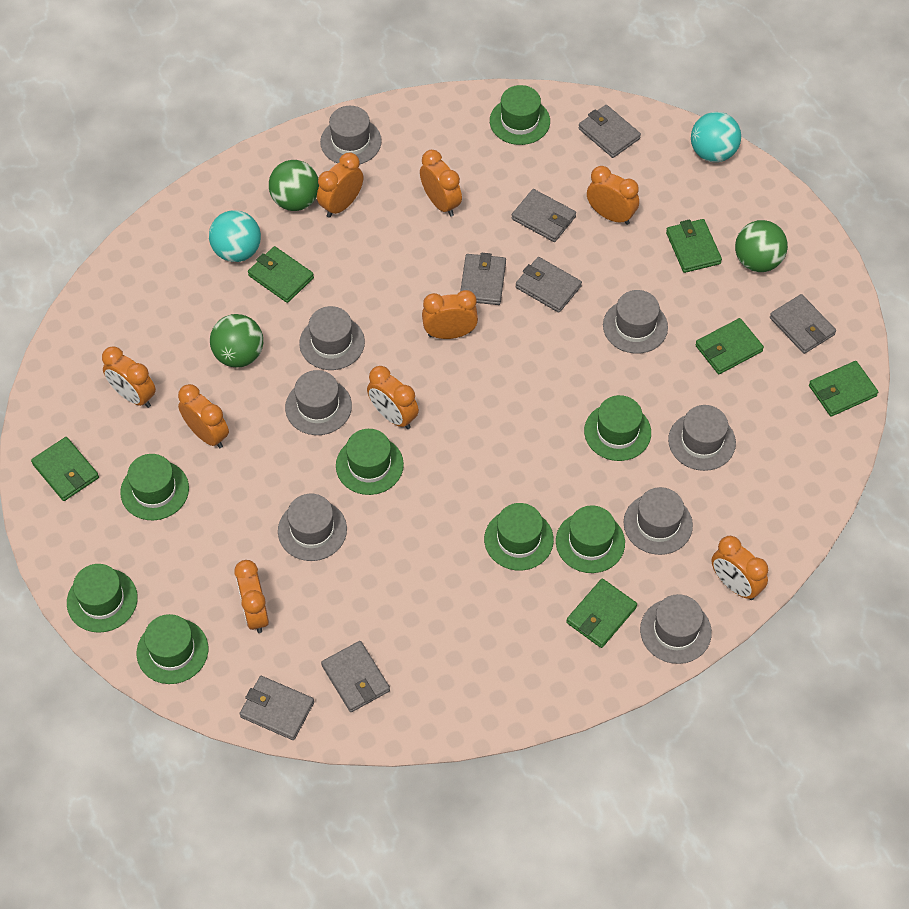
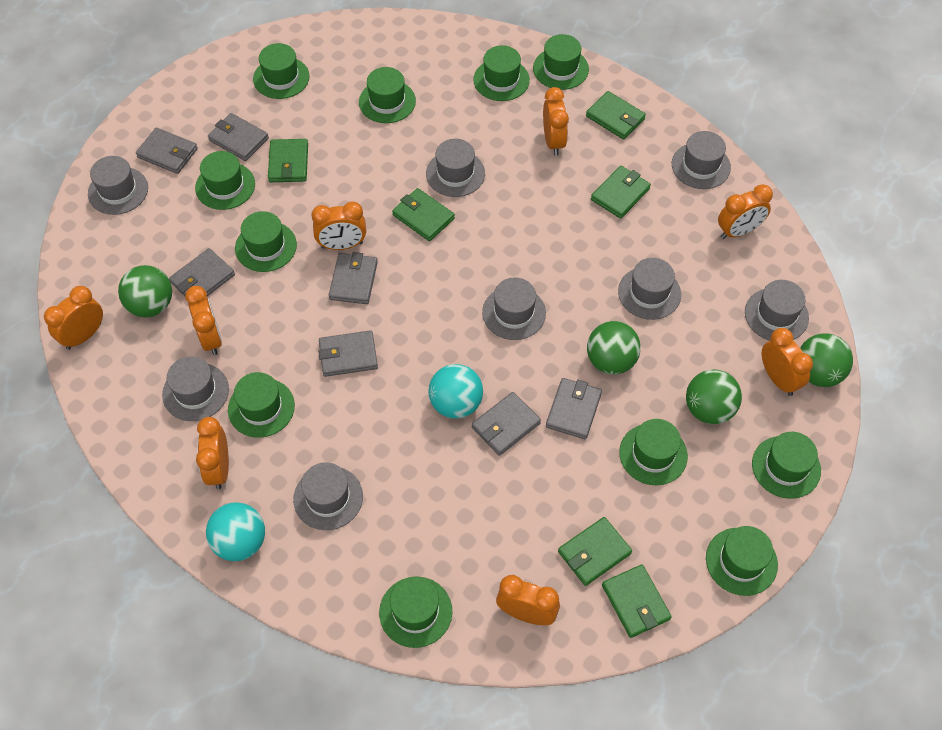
green ball: [210,314,263,367] [269,160,319,211] [735,220,788,272] = 3 -> [118,265,172,317] [587,321,641,375] [686,370,742,424] [800,333,853,387] = 4
green hat: [67,564,138,633] [120,454,189,520] [137,614,208,684] [336,429,404,495] [484,503,554,570] [490,85,550,145] [556,505,625,573] [584,395,651,461] = 8 -> [195,151,255,210] [228,372,295,438] [235,211,297,272] [253,43,310,99] [359,67,416,123] [379,577,452,648] [473,45,530,101] [533,34,589,90] [619,419,688,485] [706,526,778,596] [752,432,821,499] = 11
orange clock: [102,346,156,408] [178,384,229,448] [235,560,269,633] [317,152,363,218] [367,366,419,429] [420,150,462,217] [422,290,478,339] [587,166,639,225] [711,536,768,600] = 9 -> [44,286,103,350] [185,286,222,355] [196,417,229,489] [311,202,366,250] [496,575,560,625] [543,87,569,156] [718,184,773,239] [762,328,813,396] = 8

